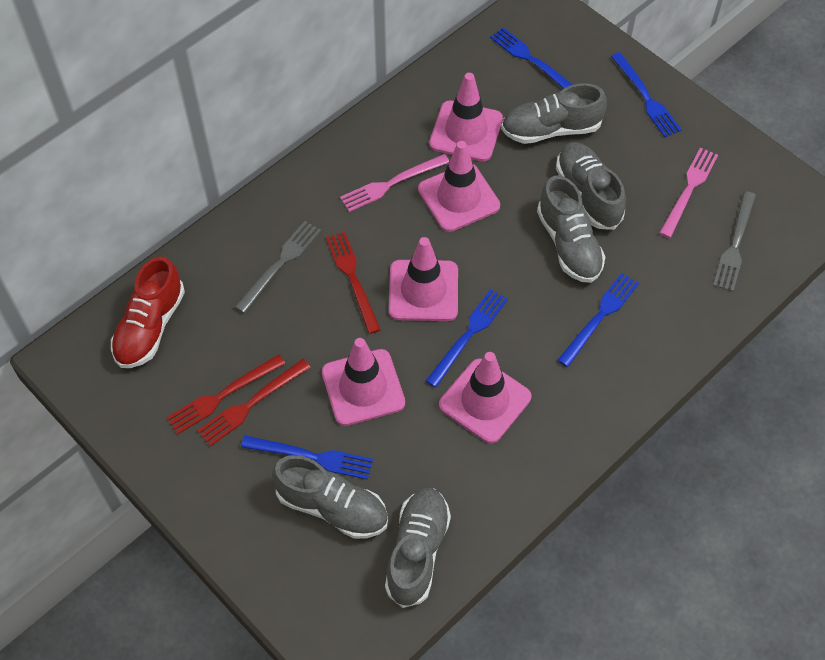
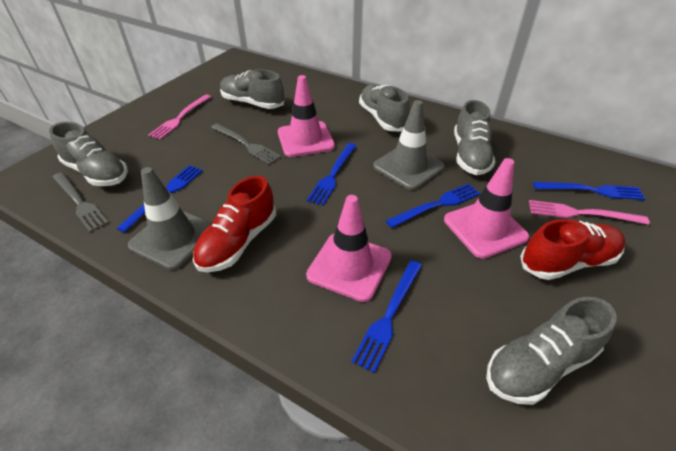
grey traffic cone: none = 0 -> [128,167,213,270] [373,100,445,190] = 2
pink traffic cone: [322,338,405,426] [389,237,458,321] [418,141,500,232] [429,73,503,161] [439,352,531,444] = 5 -> [278,75,335,157] [306,195,392,302] [444,158,530,259] = 3
red fork: [166,354,286,434] [197,359,311,447] [326,231,381,334] = 3 -> none = 0
red shoe: [111,257,185,368] = 1 -> [193,176,276,272] [520,219,626,280] = 2

